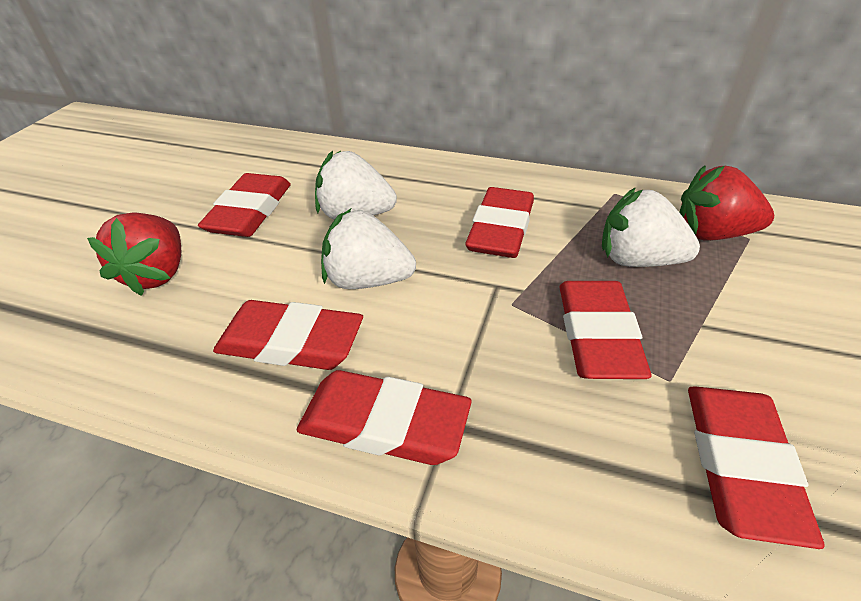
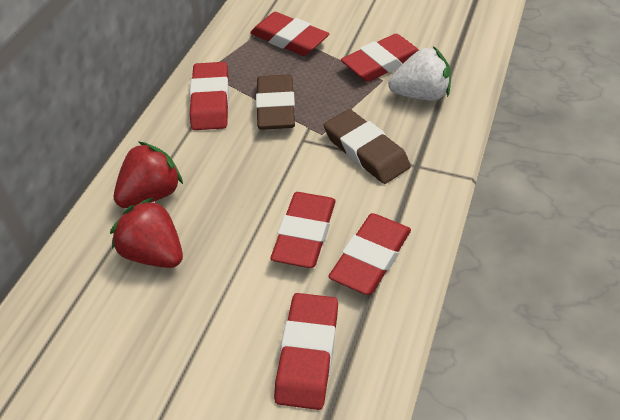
brown eraser: none = 0 -> [256,75,295,130] [324,109,411,184] = 2
white strawberry: [315,151,397,220] [321,209,416,289] [602,187,700,267] = 3 -> [388,46,451,101] = 1

